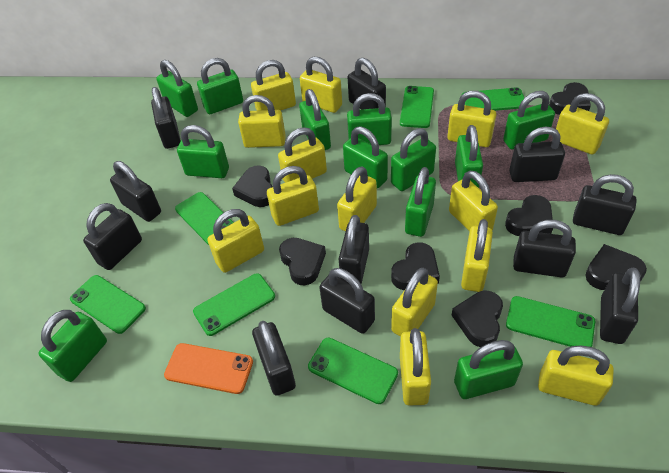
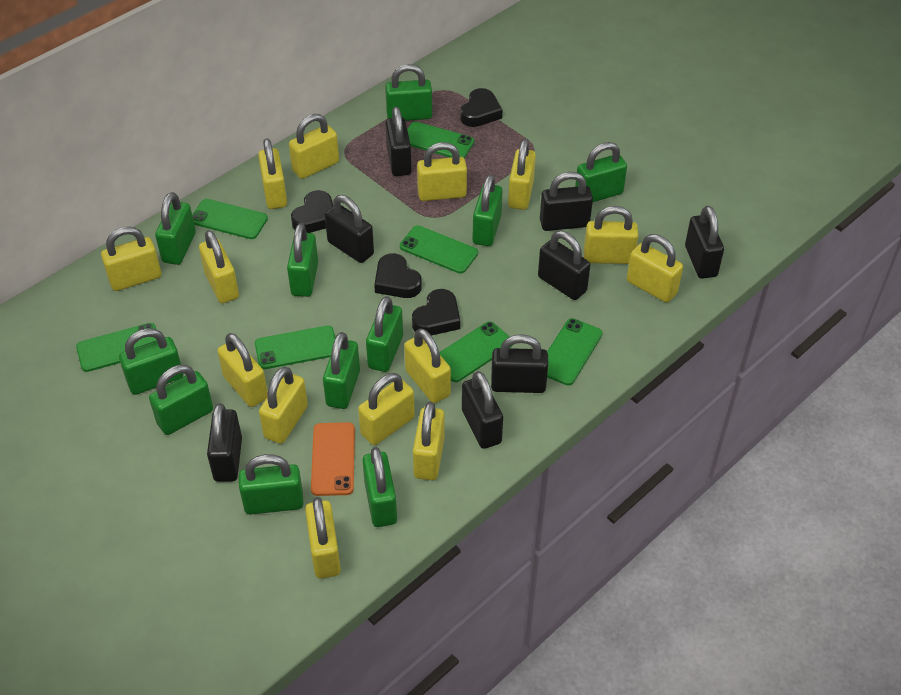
black heart: [232,165,273,207] [279,238,326,285] [391,242,440,290] [452,291,503,347] [505,195,553,236] [549,82,591,115] [585,244,647,290] = 7 -> [291,190,333,233] [374,253,422,298] [412,289,460,336] [460,88,502,127] = 4
black padlock: [83,203,142,270] [110,161,161,222] [151,87,181,149] [252,321,296,396] [319,268,375,334] [339,215,369,284] [348,58,386,110] [509,127,565,182] [513,220,576,278] [573,174,637,235] [600,268,640,344] = 11 -> [207,403,242,482] [325,195,374,263] [386,107,412,176] [462,371,503,449] [491,334,548,393] [538,231,590,300] [540,172,593,231] [685,206,724,279] = 8
green padlock: [38,310,107,382] [156,60,198,117] [177,125,229,178] [197,58,243,114] [299,89,331,150] [343,127,388,188] [347,93,392,145] [391,128,436,191] [405,167,436,237] [454,340,523,399] [455,125,483,188] [503,91,555,150] = 12 -> [119,328,183,395] [149,365,213,435] [155,192,196,265] [239,454,304,515] [287,223,318,297] [323,332,360,409] [362,447,397,527] [366,296,403,372] [385,64,432,121] [472,174,503,246] [575,142,627,202] = 11

